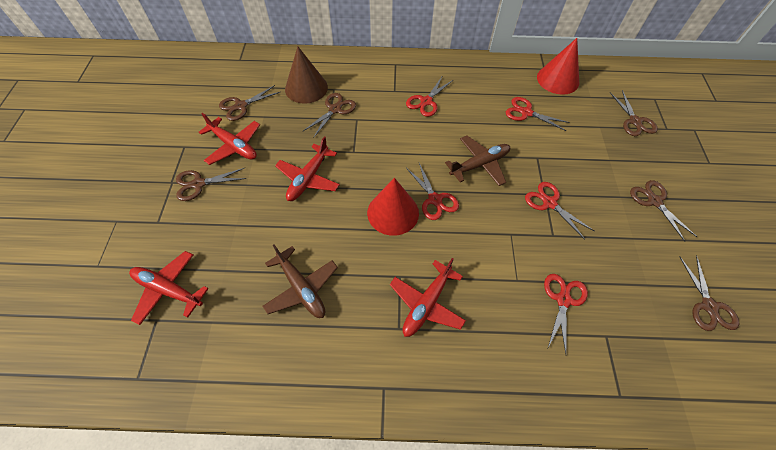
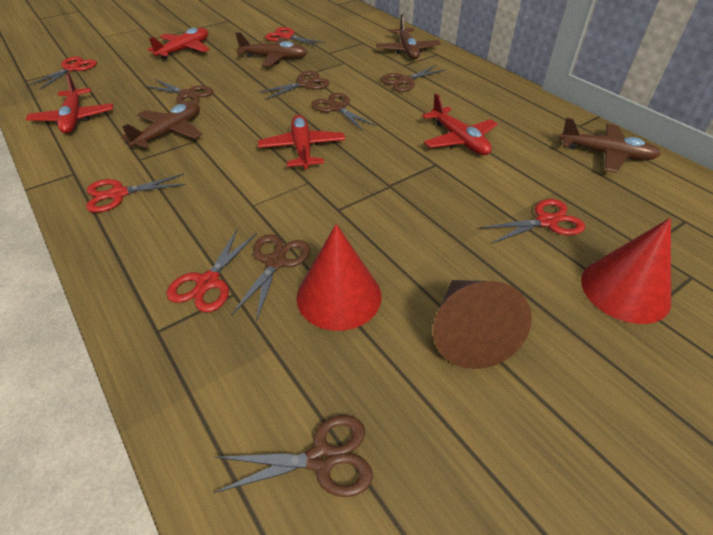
brown plane: [263,244,338,318] [445,136,510,186] = 2 -> [121,103,202,149] [235,32,307,66] [376,15,441,60] [559,118,661,173] = 4

